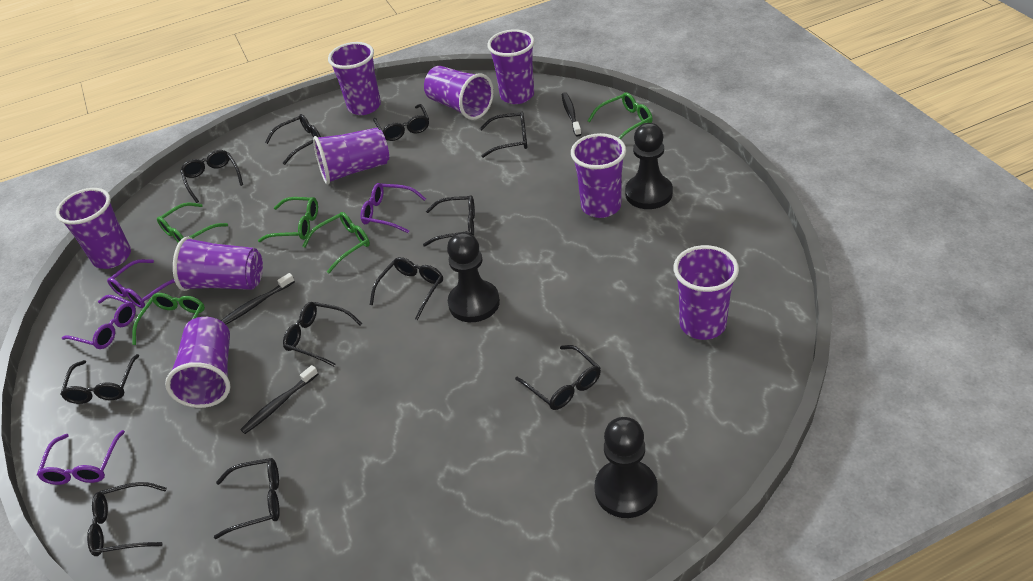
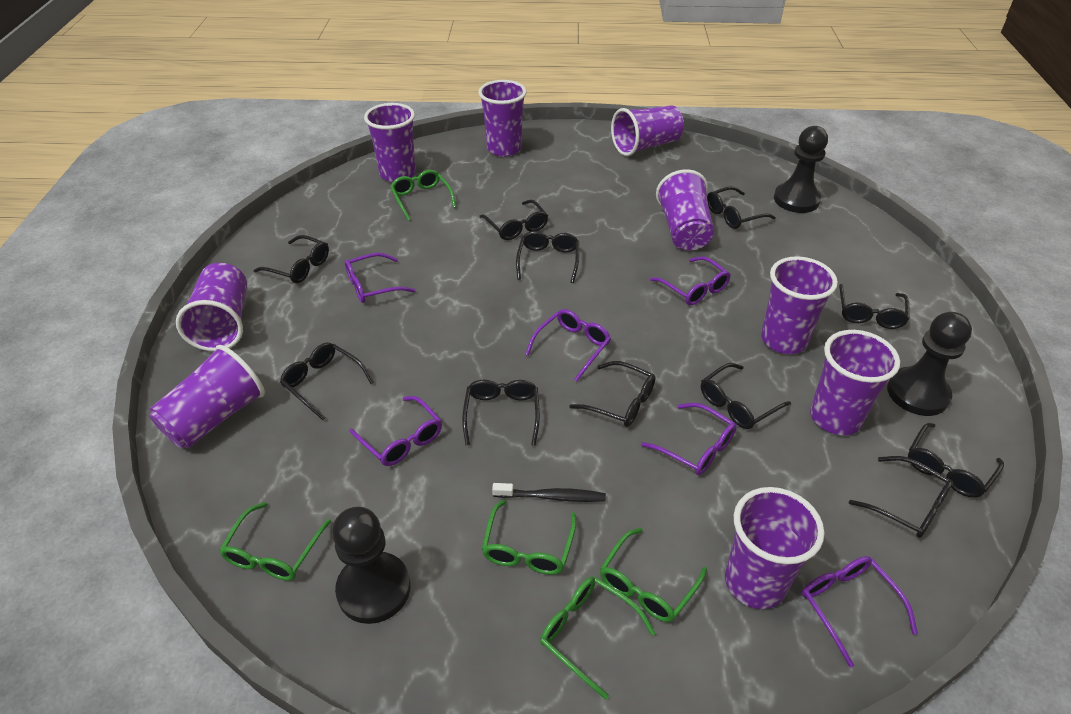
black toothbrush: [221,273,295,325] [240,365,318,434] [562,92,581,136] = 3 -> [492,483,606,502] = 1
purple glasses: [37,430,125,485] [62,295,136,349] [107,259,175,308] [361,183,426,233] = 4 -> [345,253,416,303] [349,396,442,466] [525,309,611,382] [641,403,737,475] [650,256,731,305] [802,556,918,667] = 6

